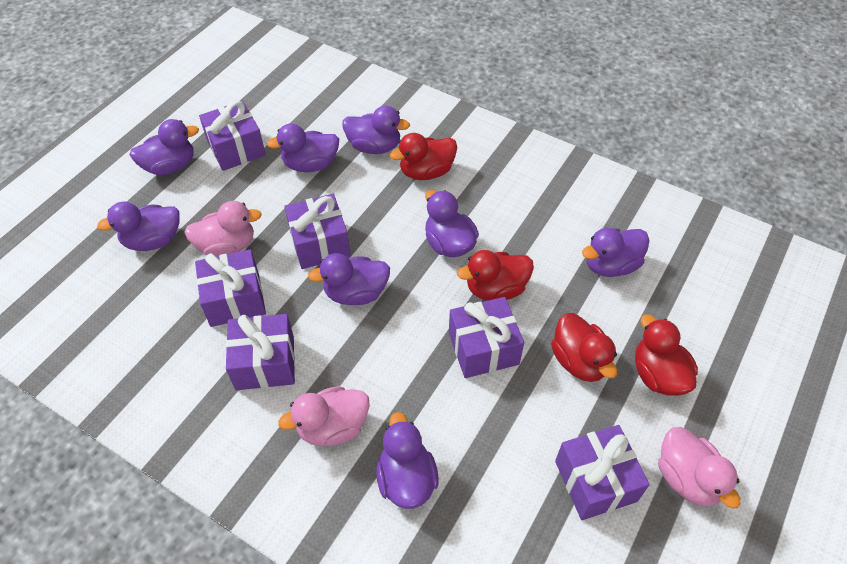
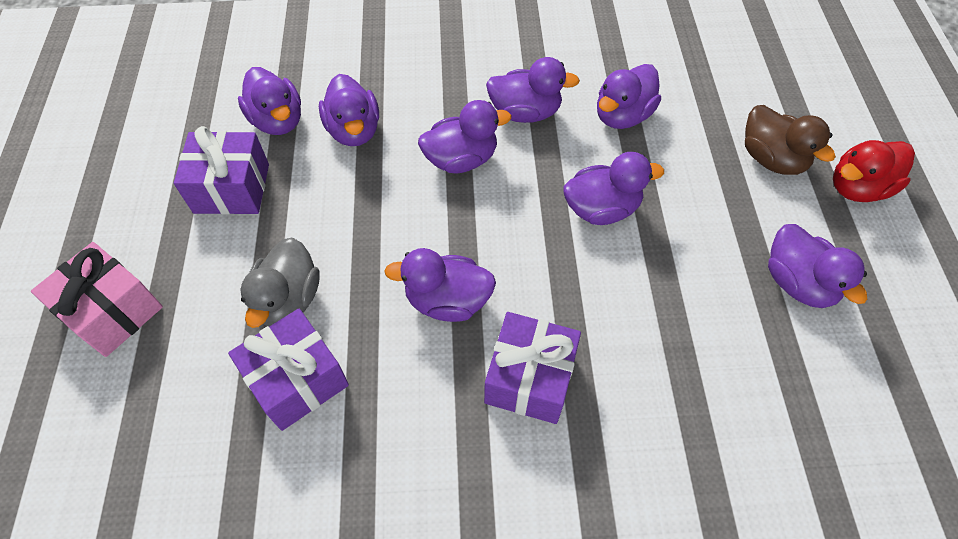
brown duck: none = 0 -> [745,105,836,175] = 1
grey duck: none = 0 -> [240,238,320,328] = 1
pink duck: [184,201,262,257] [278,386,370,446] [658,427,741,509] = 3 -> none = 0
pink gift: none = 0 -> [31,242,163,357] = 1
purple gift: [195,249,266,327] [199,101,266,171] [226,314,295,390] [284,194,351,269] [449,297,524,378] [555,425,650,520] = 6 -> [174,126,269,215] [228,309,349,431] [484,312,581,424] = 3
red duck: [390,133,457,180] [457,250,534,300] [551,313,617,382] [635,314,698,396] = 4 -> [833,140,915,202] = 1

